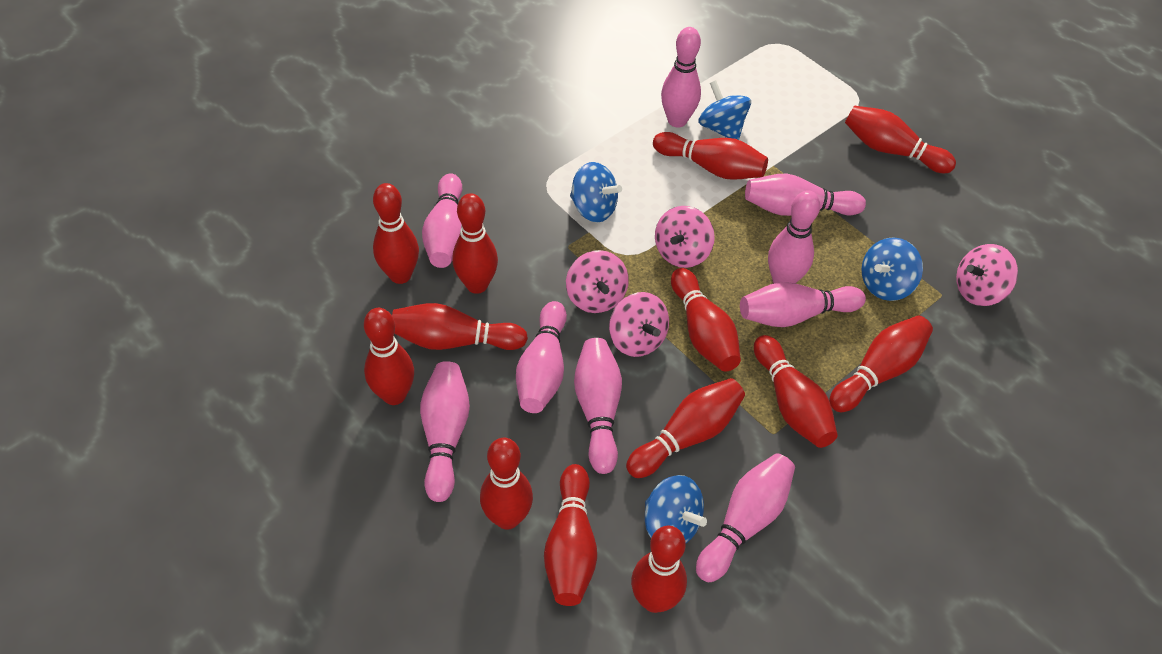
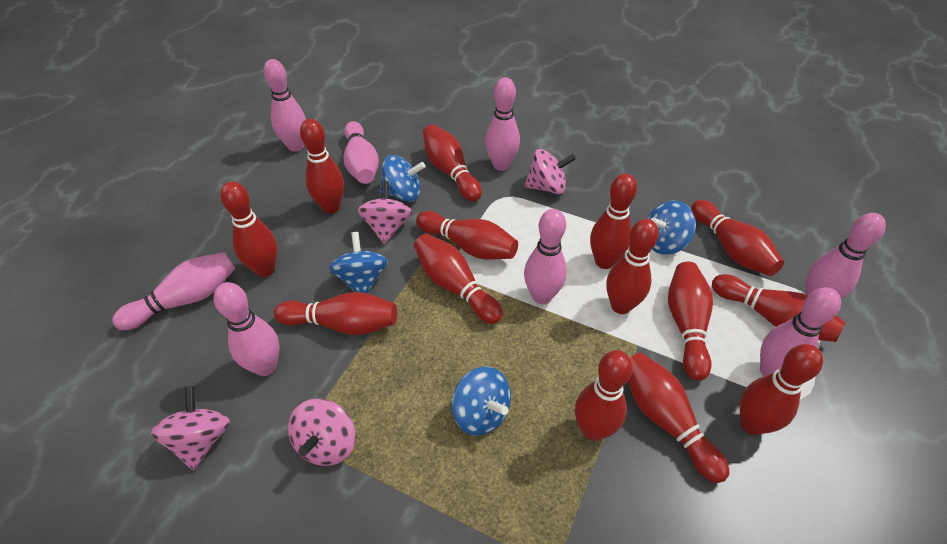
pink bowling pin: [420,361,470,502] [422,173,462,268] [516,301,567,413] [574,338,622,474] [661,27,701,128] [696,453,795,582] [740,282,866,327] [745,174,866,216] [768,190,820,283] = 9 -> [112,252,235,330] [214,282,280,376] [264,59,306,152] [344,121,379,184] [485,77,520,171] [524,209,567,304] [760,287,841,376] [805,213,886,299] = 8
red bowling pin: [364,308,414,405] [373,183,419,284] [392,303,528,350] [452,193,498,294] [480,438,533,530] [544,464,597,606] [626,378,745,478] [631,526,687,613] [653,132,768,180] [671,268,741,371] [754,335,838,448] [829,316,933,412] [845,106,956,173] = 13 -> [220,181,277,277] [274,292,397,335] [300,119,344,213] [414,234,503,324] [416,211,518,259] [423,124,482,201] [575,350,633,441] [590,173,637,269] [606,219,659,314] [628,352,729,483] [668,262,713,381] [691,200,784,276] [712,274,846,342] [740,344,823,435] = 14

